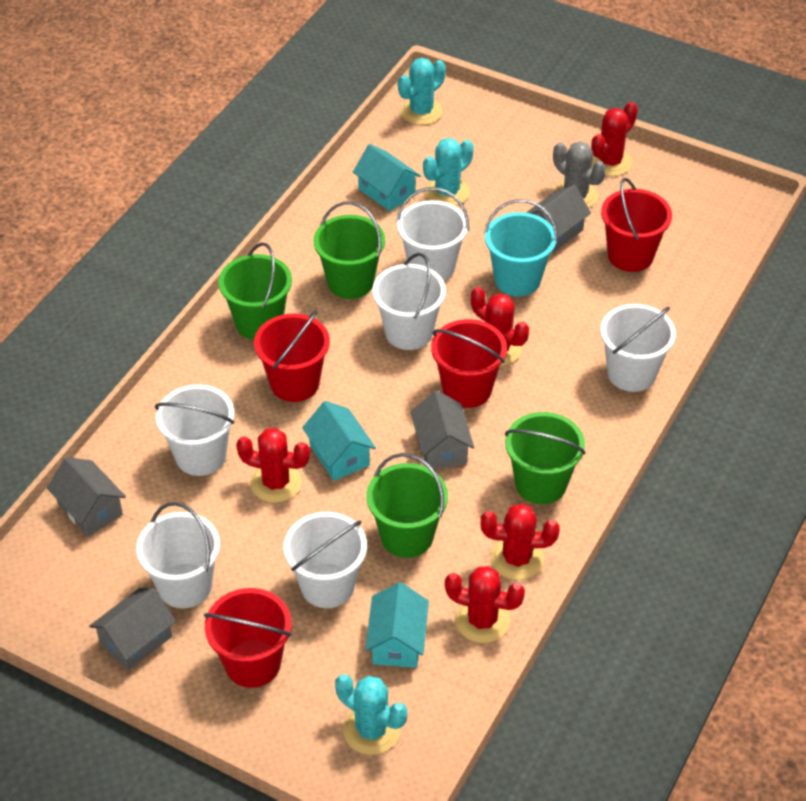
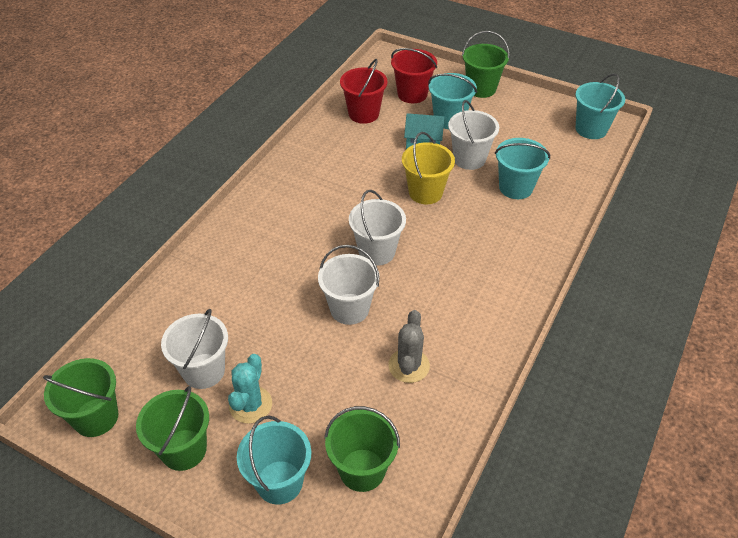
grey house: [47,457,126,537] [89,588,176,671] [410,391,474,469] [526,185,591,253] = 4 -> none = 0
red bucket: [204,588,291,688] [254,310,330,402] [431,319,507,408] [601,178,672,272] = 4 -> [340,59,388,124] [391,48,437,103] = 2
red cactus: [236,428,310,503] [445,566,525,643] [471,287,529,366] [481,504,560,580] [591,102,638,176] = 5 -> none = 0
turquoise bucket: [484,199,558,296] = 1 -> [237,416,311,505] [428,73,477,129] [495,138,550,199] [575,73,625,139] = 4
turquoise cactus: [335,674,407,755] [398,58,446,125] [423,138,474,206] = 3 -> [228,354,272,424] = 1
turquoise house: [302,401,376,481] [353,144,421,211] [365,582,429,668] = 3 -> [404,113,445,149] = 1
white bucket: [136,502,220,608] [155,384,234,476] [284,512,367,608] [372,253,446,350] [396,187,469,281] [600,304,676,392] = 6 -> [161,309,228,389] [318,245,380,325] [349,190,406,266] [448,100,499,170] = 4
yellow bucket: none = 0 -> [402,132,455,204] = 1

